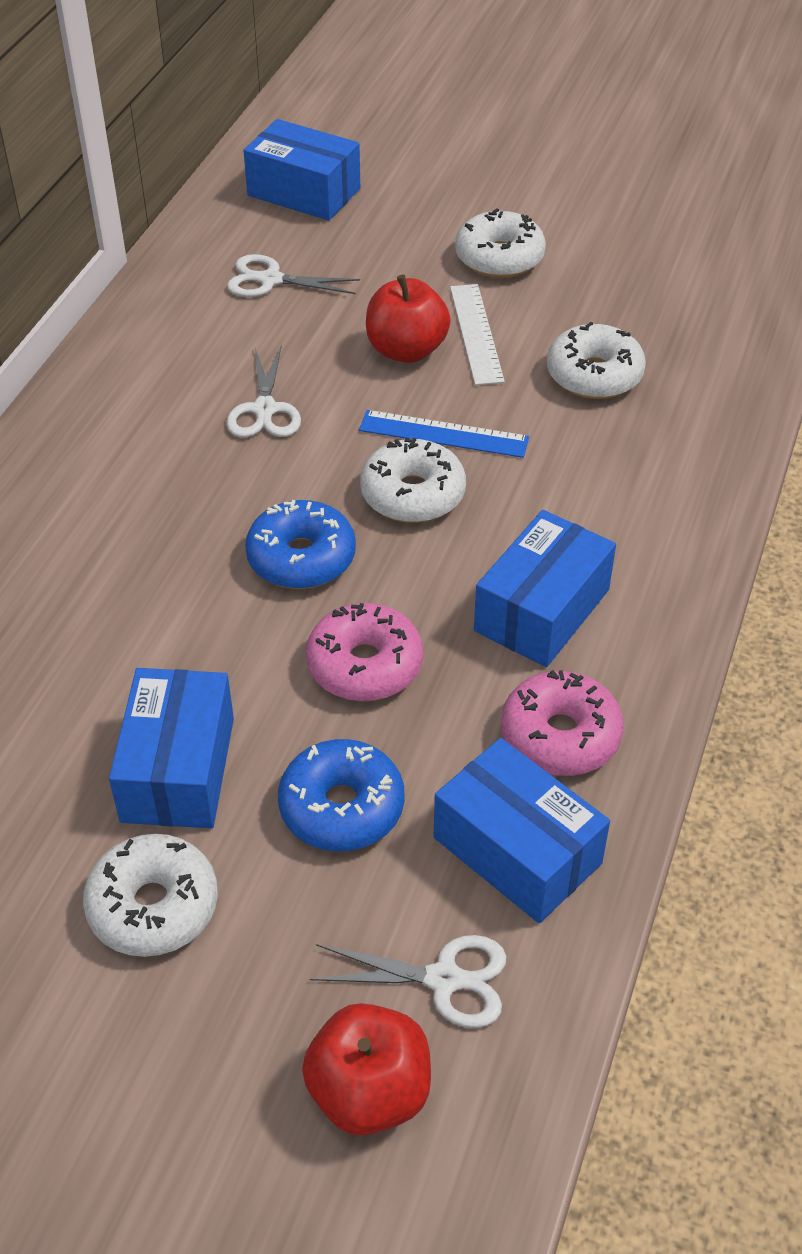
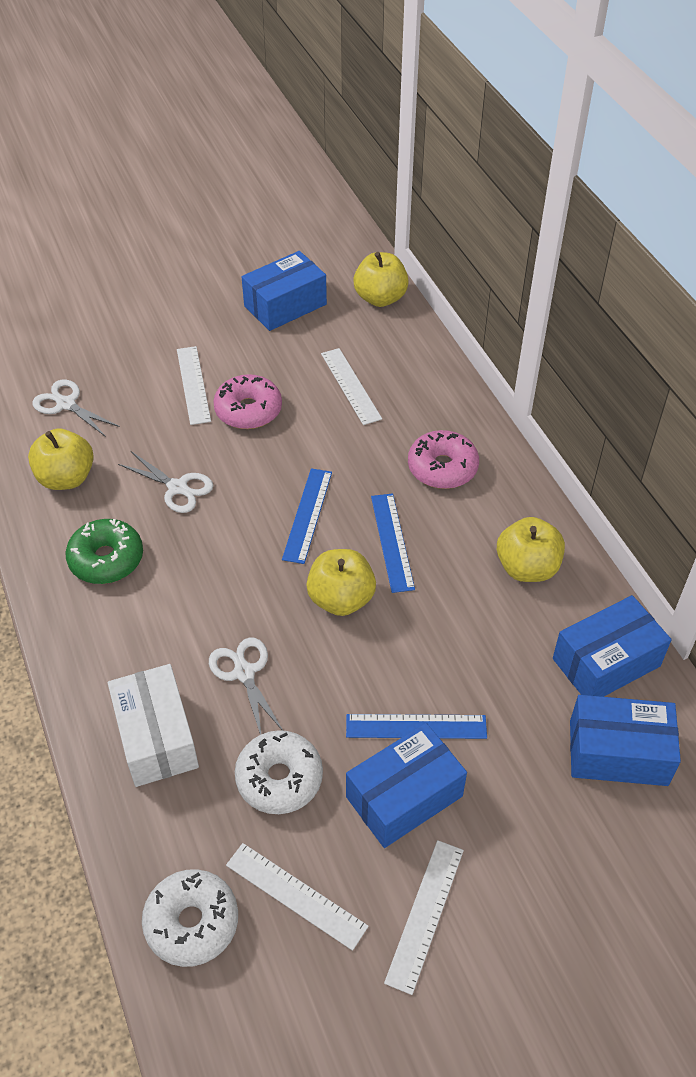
blue donut: [245,500,356,589] [278,739,404,851] = 2 -> none = 0
blue ruler: [359,410,529,458] = 1 -> [282,468,332,564] [346,714,487,739] [371,493,415,593] = 3
green donut: none = 0 -> [66,519,143,584] = 1
red apple: [302,1003,431,1135] [366,275,451,363] = 2 -> none = 0
white box: none = 0 -> [108,664,199,787] = 1
white donut: [83,834,218,957] [360,438,466,523] [455,208,546,278] [547,322,646,399] = 4 -> [142,869,238,967] [235,730,323,814] = 2
white ruler: [450,284,505,385] = 1 -> [177,346,211,425] [226,843,369,951] [321,348,382,425] [384,840,464,995] = 4
yellow apple: none = 0 -> [28,428,94,490] [306,549,376,616] [353,252,409,307] [497,517,565,582] = 4

